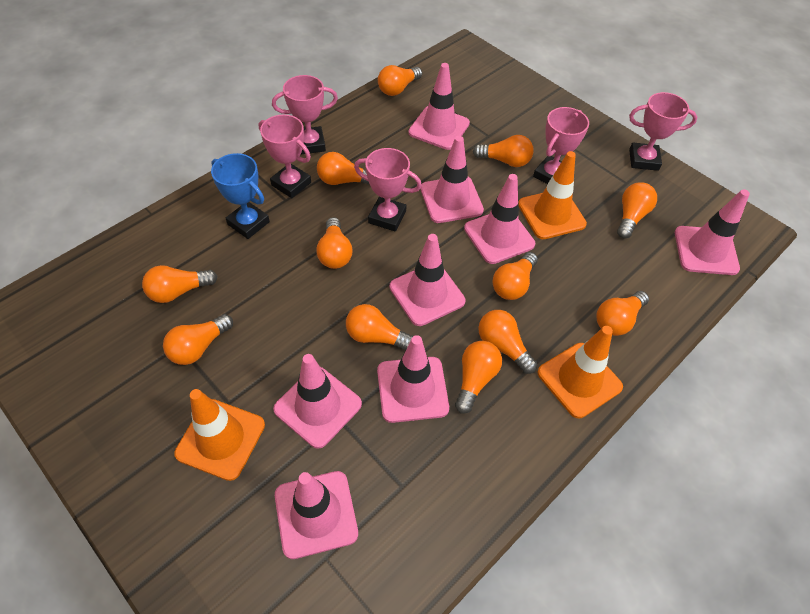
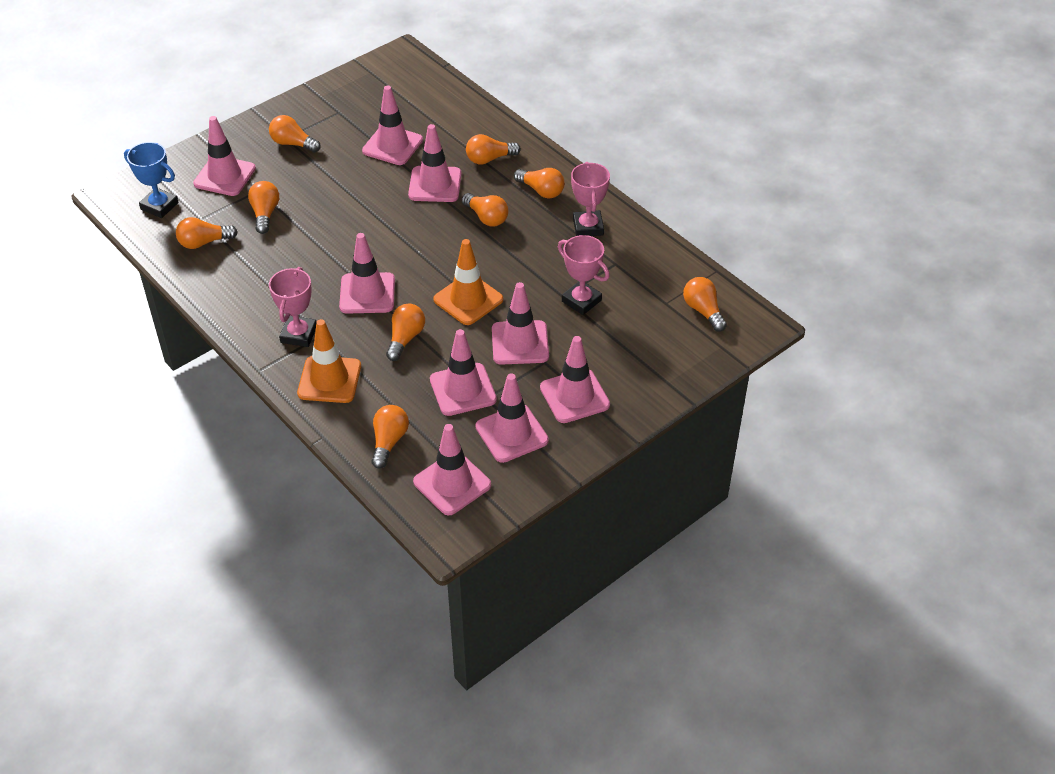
orange light bulb: [142,265,218,303] [163,314,233,365] [316,217,352,269] [317,152,369,185] [346,304,413,350] [378,65,422,96] [455,341,502,414] [473,135,534,167] [478,310,537,374] [492,252,538,300] [596,291,649,336] [617,182,657,238] = 12 -> [176,217,238,249] [248,181,279,234] [269,115,321,153] [371,405,409,469] [386,304,425,361] [462,193,508,226] [466,134,521,164] [514,168,565,198] [683,277,727,332] = 9
orange traffic cone: [174,389,265,481] [519,151,587,239] [538,326,623,418] = 3 -> [297,319,361,403] [433,239,503,325] = 2
pink traffic cone: [273,354,362,449] [275,471,358,559] [377,335,449,423] [390,234,465,326] [409,63,470,150] [420,136,484,223] [464,174,535,264] [675,189,750,275] = 8 -> [193,116,256,196] [339,233,395,314] [362,85,423,165] [408,124,461,202] [413,424,491,515] [430,329,497,416] [475,374,549,463] [492,282,549,365] [540,336,610,423] = 9
pink trophy: [259,114,311,198] [272,75,338,154] [354,148,422,232] [533,107,589,184] [629,92,698,171] = 5 -> [269,267,316,347] [558,235,610,315] [571,162,610,236] = 3

